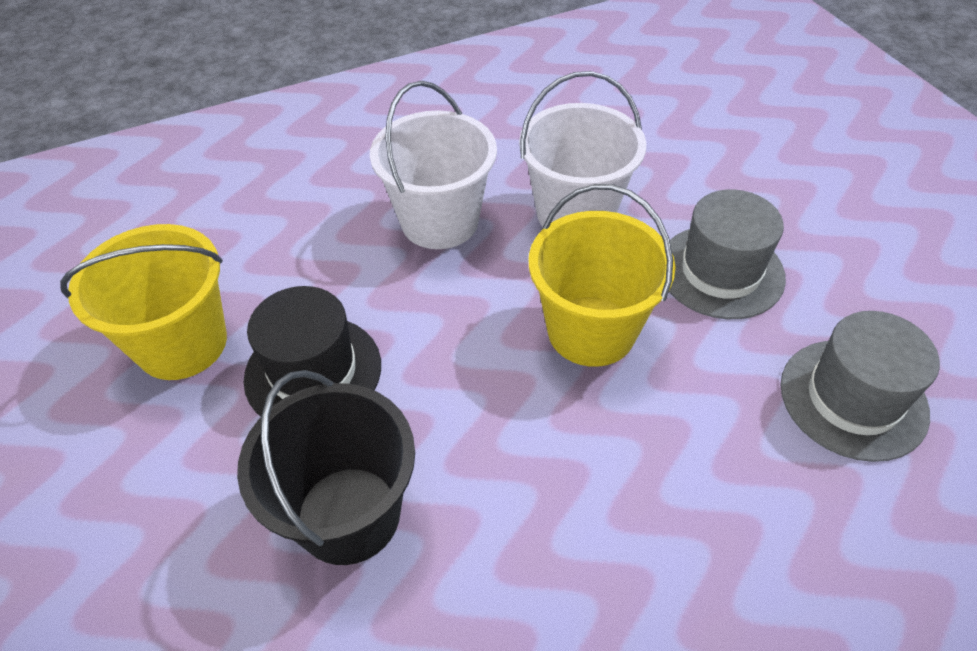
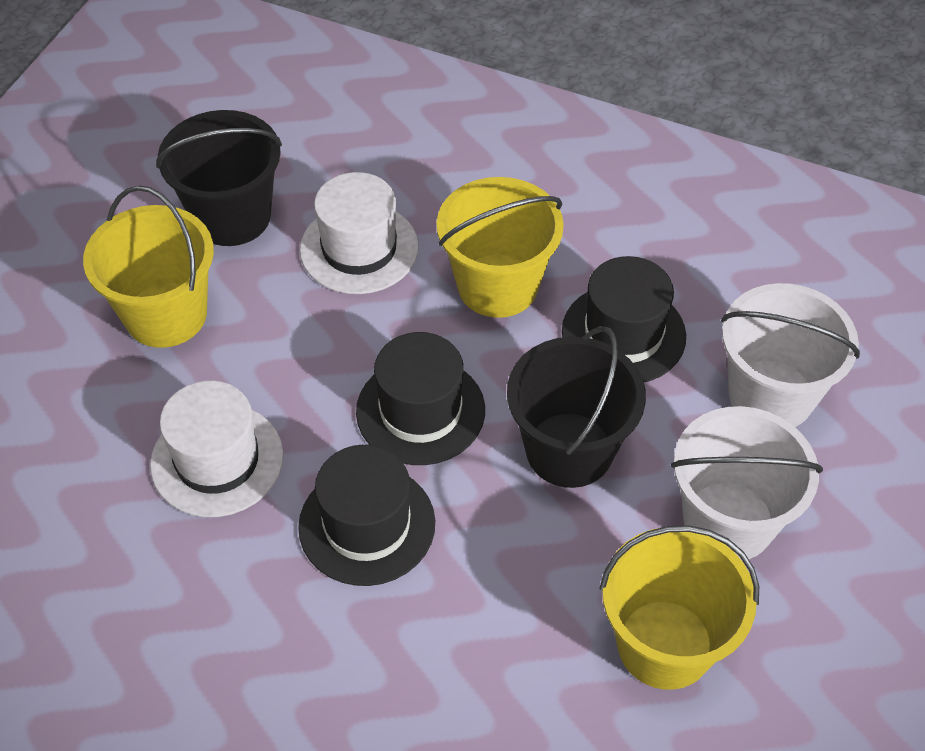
black bucket: [237,370,415,565] = 1 -> [156,110,282,246] [507,326,646,488] = 2
black hat: [244,286,381,416] = 1 -> [298,445,435,586] [356,332,485,465] [562,256,686,382] = 3
grey hat: [669,190,786,319] [780,311,940,462] = 2 -> none = 0
white hat: none = 0 -> [150,381,284,517] [300,172,419,294] = 2
yellow bucket: [60,224,227,380] [529,184,675,367] = 2 -> [83,185,214,348] [437,177,564,318] [600,525,759,690] = 3

